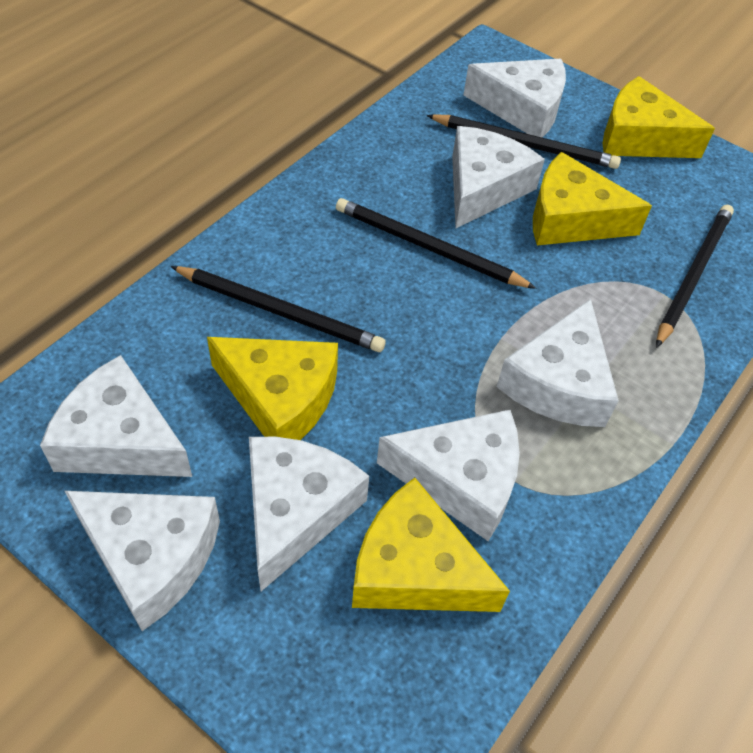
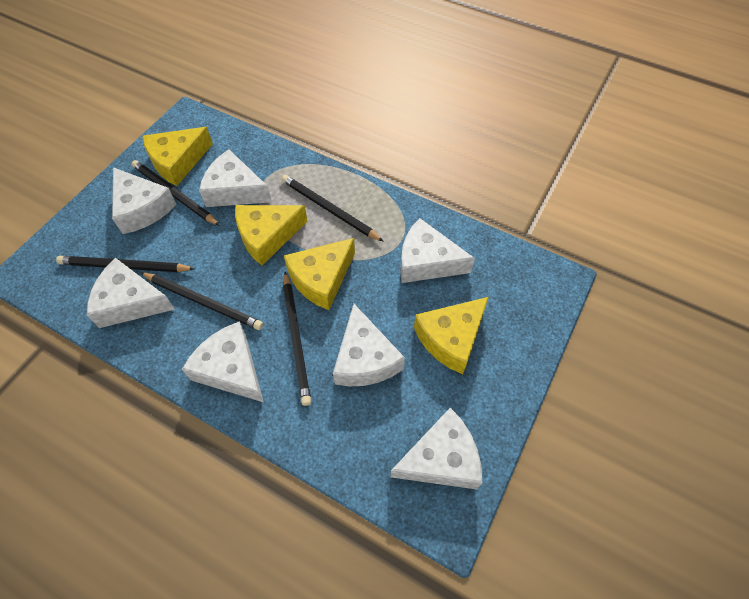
black pencil: [170,266,386,352] [336,198,536,289] [426,114,621,169] [656,205,734,348] = 4 -> [56,256,195,272] [131,160,220,226] [140,272,263,330] [281,175,384,242] [283,272,311,406] = 5

